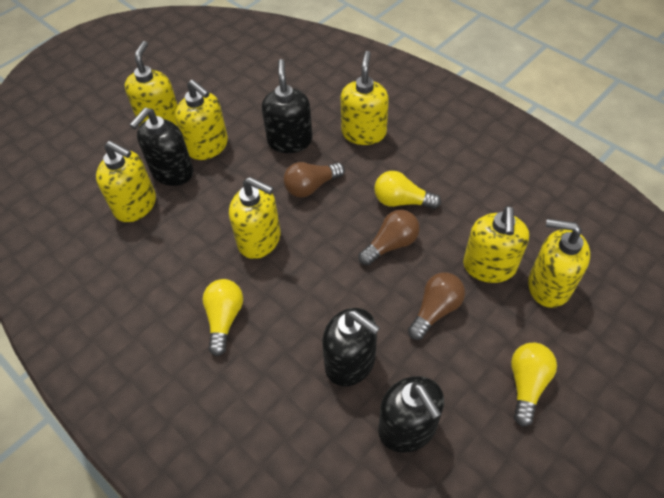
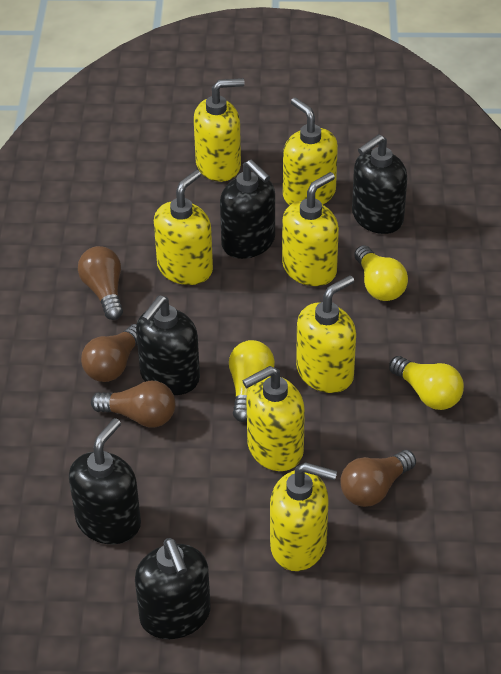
black soap dispenser: [130,107,193,186] [262,59,313,153] [322,308,380,386] [378,376,444,453] = 4 -> [69,418,141,544] [135,538,211,639] [136,295,200,395] [220,160,275,259] [352,134,407,234] = 5
brown light bulb: [283,162,345,198] [359,210,420,265] [408,272,465,340] = 3 -> [78,246,123,320] [81,324,137,382] [91,381,175,427] [340,450,416,507] = 4

